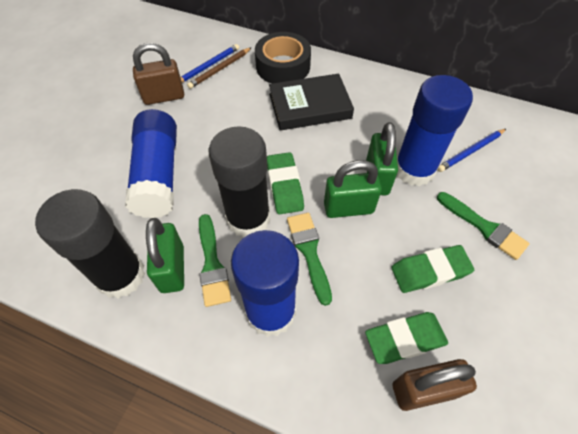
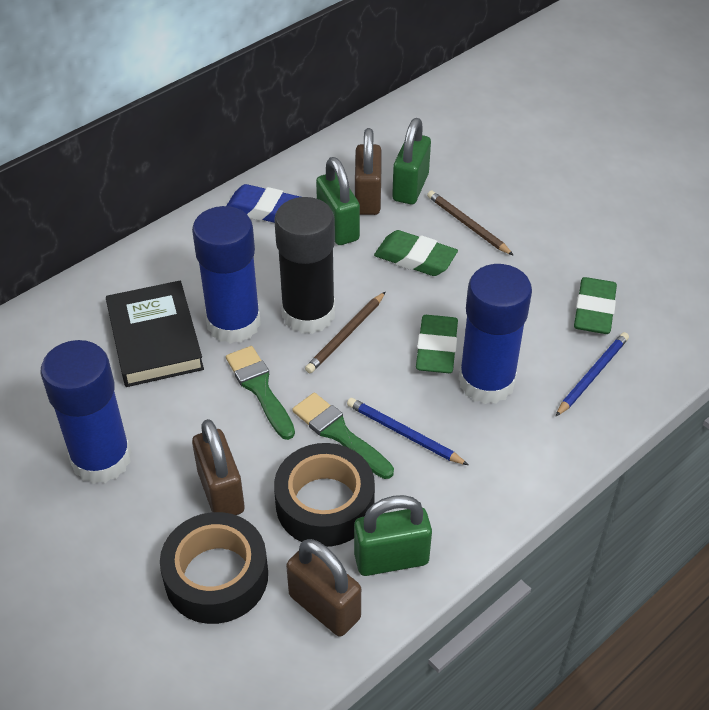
black glue stick: [35,189,145,299] [208,126,270,237] = 2 -> [274,197,335,334] = 1
black tape: [255,32,311,84] = 1 -> [160,512,268,624] [274,443,375,547] = 2
blue eraser: none = 0 -> [226,184,300,223] = 1
brown padlock: [133,43,184,105] [393,359,477,411] = 2 -> [192,419,245,515] [286,539,361,637] [355,128,382,215] = 3
brown pencil: [187,47,252,89] = 1 -> [305,292,385,373] [427,190,514,256] = 2
green brush: [199,214,231,307] [287,213,332,306] [437,192,530,260] = 3 -> [226,346,295,440] [292,393,394,479] = 2

